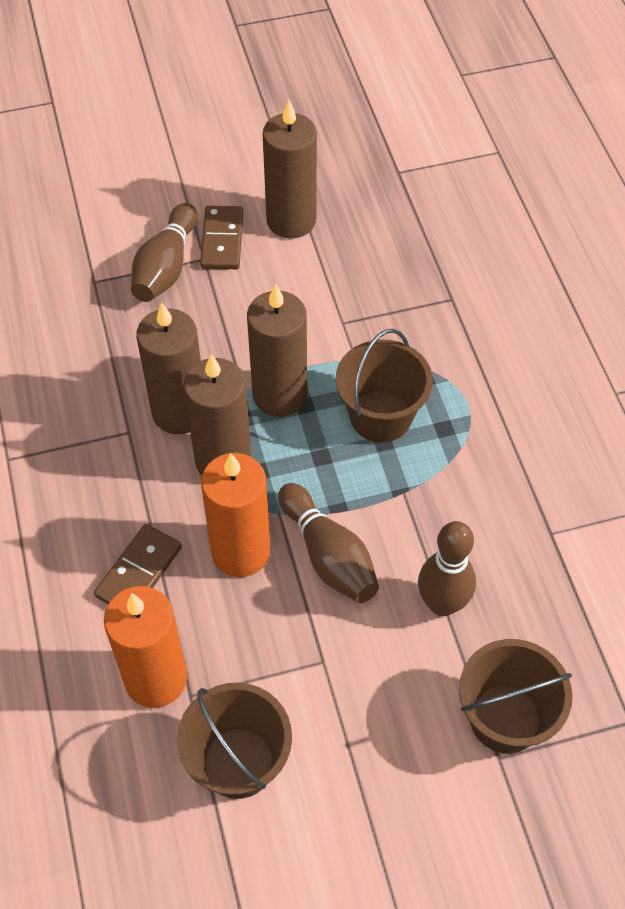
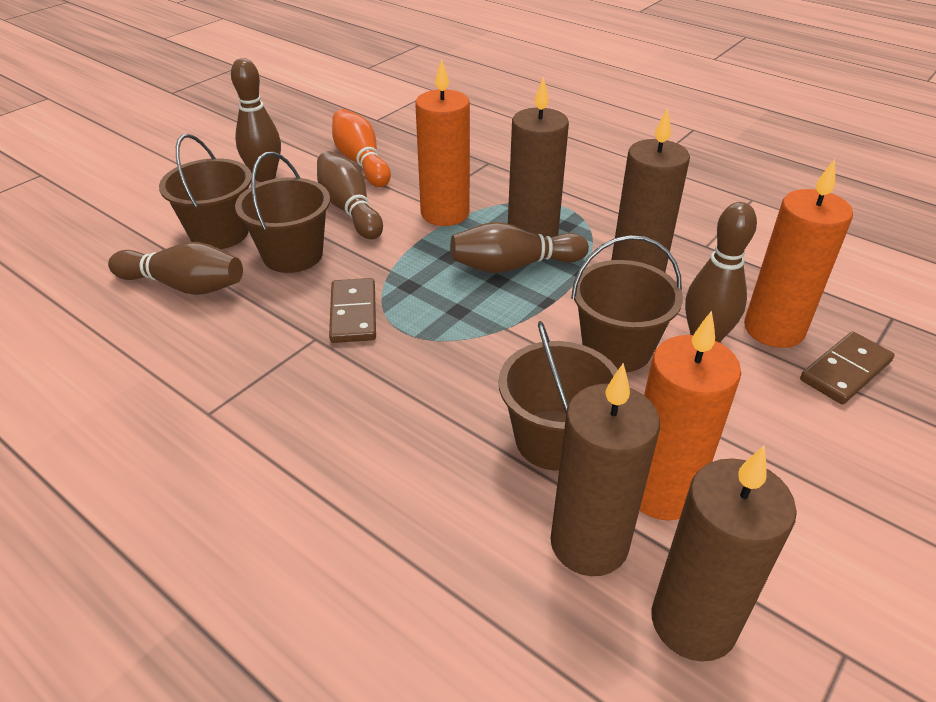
brown bowling pin: [131,203,198,302] [278,483,379,603] [418,521,476,616] = 3 -> [108,242,243,295] [231,58,281,182] [317,151,383,240] [450,222,589,273] [685,202,757,343] = 5
brown bucket: [177,682,292,799] [336,329,433,442] [459,639,573,754] = 3 -> [159,134,252,249] [235,152,330,273] [498,321,618,471] [571,235,683,372] = 4
orange bowling pin: none = 0 -> [332,109,391,187] = 1
orange candle: [104,586,187,708] [201,453,270,577] = 2 -> [415,58,470,226] [639,311,741,520] [744,159,853,348] = 3

